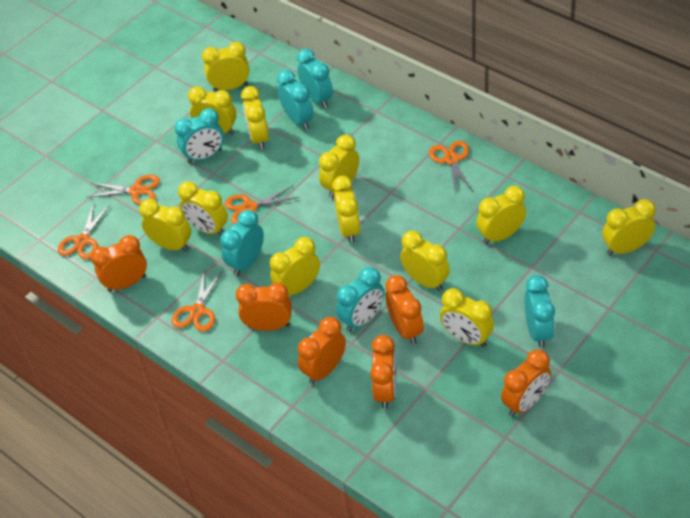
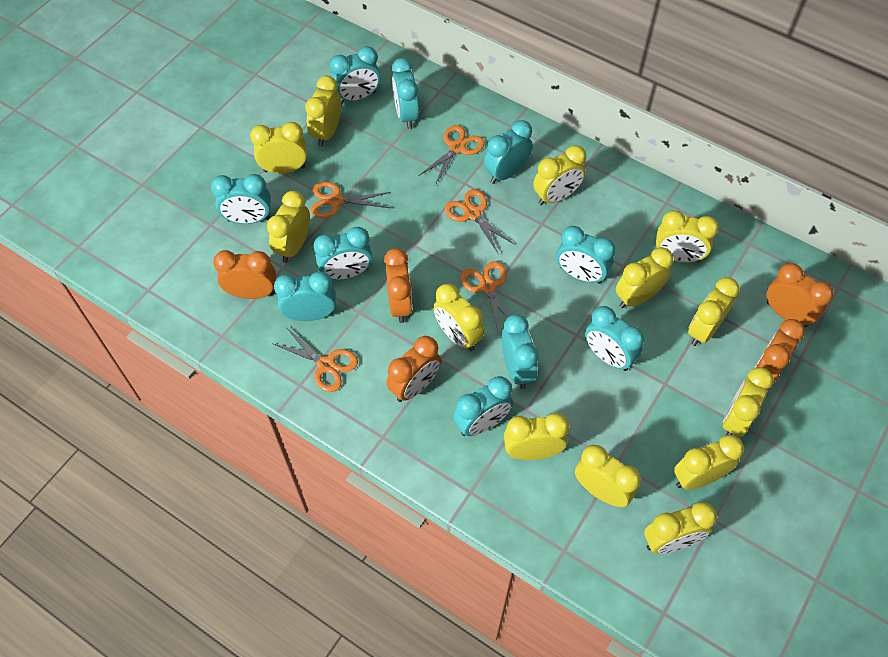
orange clock: [91,235,147,292] [236,283,292,331] [298,317,346,384] [370,335,396,409] [385,275,424,344] [501,349,551,417] = 6 -> [213,250,276,299] [384,248,412,323] [386,336,441,402] [755,319,805,384] [767,263,834,327] = 5
turquoise clock: [174,108,224,163] [220,210,264,276] [277,70,314,130] [297,49,333,108] [336,267,384,332] [524,275,555,348] = 6 -> [211,174,271,224] [274,271,336,321] [314,227,373,280] [329,46,381,104] [392,58,419,129] [453,376,513,436] [484,120,533,184] [501,314,539,389] [556,226,616,284] [585,306,644,371] = 10
yellow clock: [139,199,191,252] [178,181,228,235] [188,86,237,135] [202,42,249,91] [241,86,269,150] [270,237,320,295] [319,135,359,198] [332,176,361,243] [400,231,450,291] [440,288,494,347] [476,186,526,244] [602,199,656,255] = 12 -> [250,122,307,173] [267,191,310,263] [305,76,341,147] [433,283,484,351] [504,413,569,460] [533,145,586,205] [575,445,641,507] [616,247,673,308] [644,502,717,554] [656,210,719,263] [674,435,744,490] [688,277,740,346] [722,367,774,437] = 13

